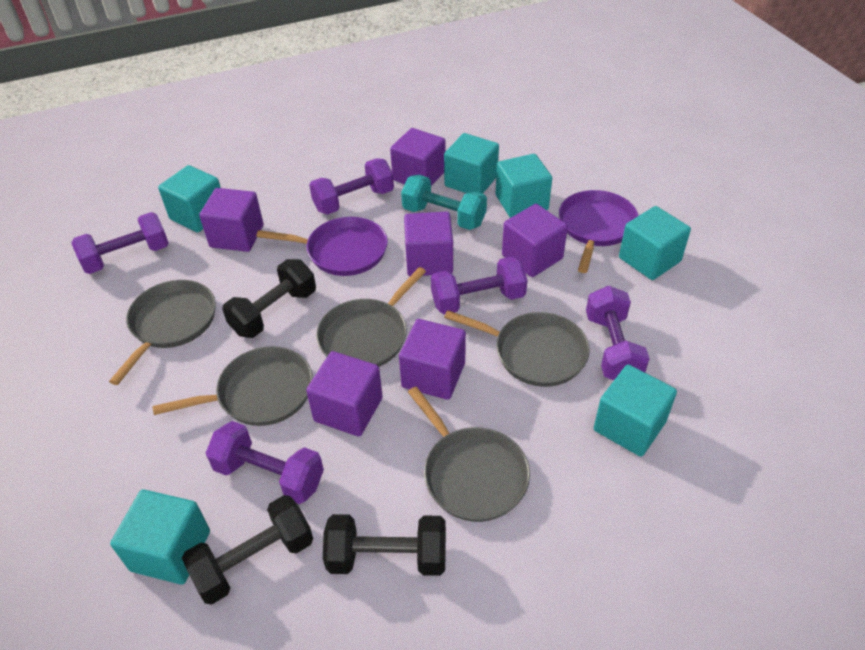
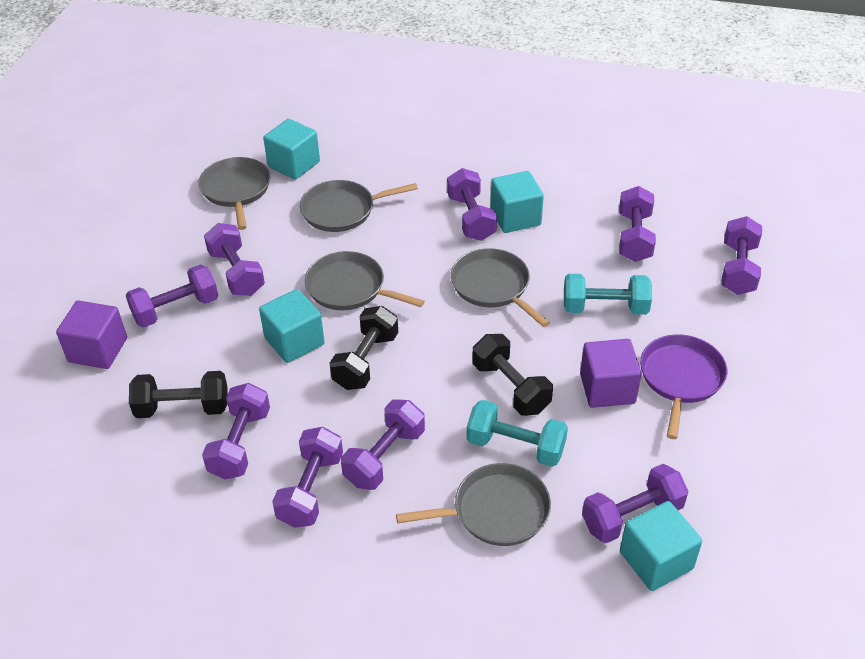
purple cube: [199,188,263,252] [306,351,383,436] [390,128,446,186] [399,319,466,400] [404,212,453,276] [502,204,568,277] = 6 -> [56,300,127,369] [580,339,642,408] = 2
purple dumbbell: [72,212,169,274] [206,421,324,504] [309,158,394,215] [431,257,527,315] [586,286,650,380] = 5 -> [126,265,218,327] [202,383,270,480] [204,223,265,296] [272,427,343,528] [341,399,425,490] [447,168,497,241] [582,464,689,543] [619,186,656,262] [721,216,762,295] = 9
purple pan: [256,217,388,276] [559,190,638,273] = 2 -> [640,334,727,439] = 1
turquoise cube: [110,489,210,585] [158,165,221,233] [444,133,499,194] [495,154,552,218] [594,365,677,457] [619,206,691,280] = 6 -> [259,289,325,363] [263,119,320,180] [490,171,544,233] [620,501,702,591] = 4
turquoise dumbbell: [401,175,487,230] = 1 -> [467,400,568,467] [564,274,652,315] = 2

